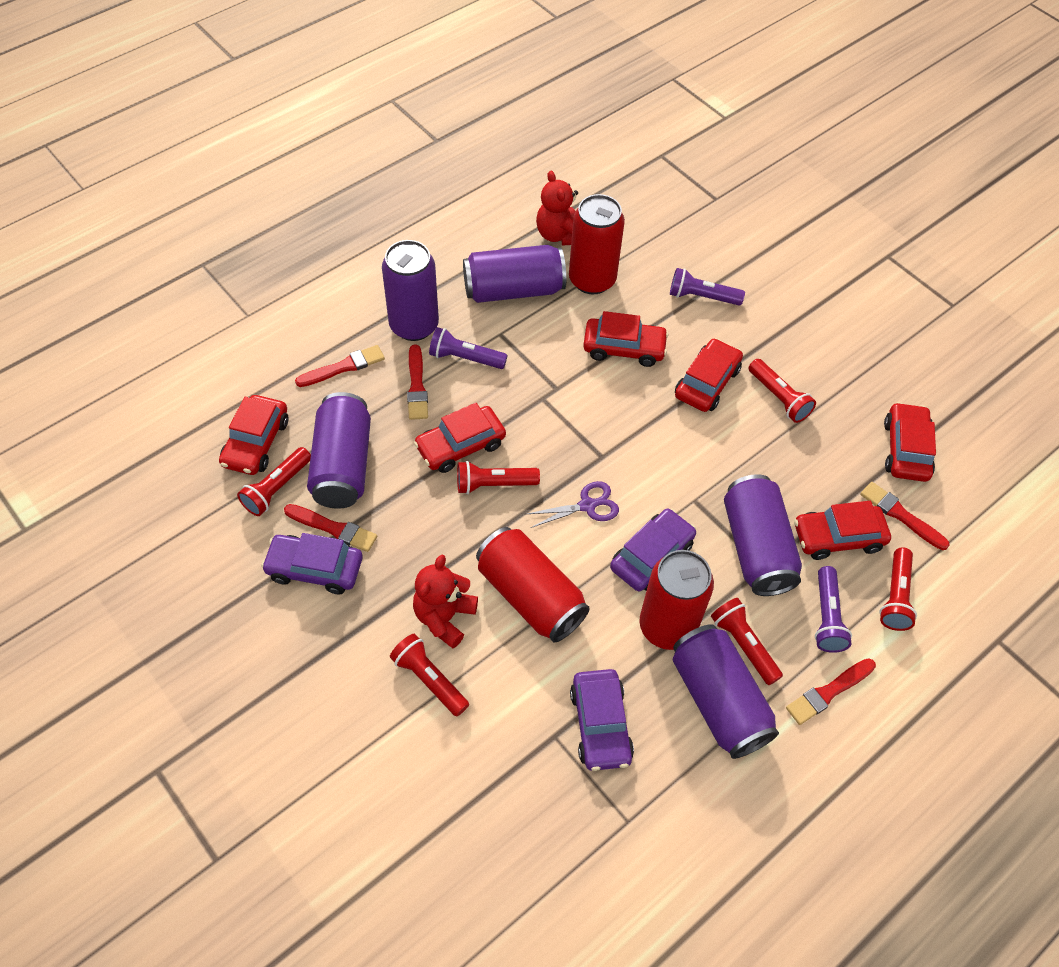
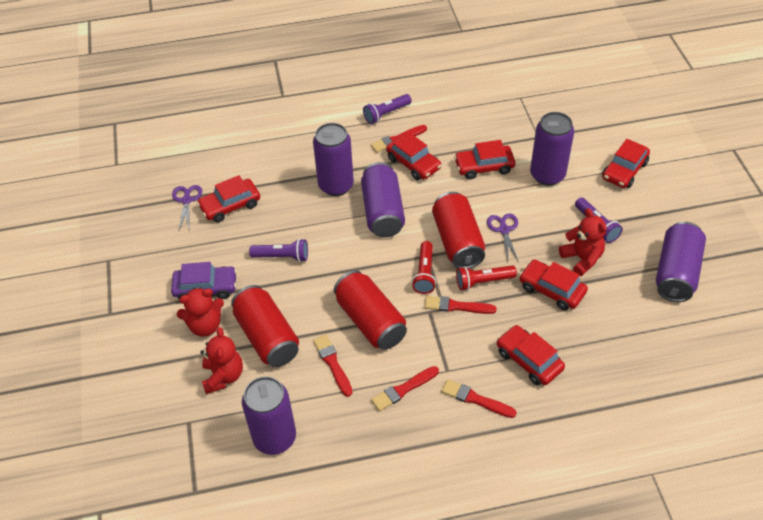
purple car: [261,533,362,595] [570,669,634,771] [610,509,696,592] = 3 -> [171,262,237,299] = 1
purple scissors: [527,481,619,528] = 1 -> [172,185,202,231] [487,213,519,263] = 2
red flashlight: [237,447,311,516] [390,634,469,717] [457,461,540,494] [711,598,783,685] [749,359,816,423] [879,547,917,631] = 6 -> [412,241,436,294] [456,265,517,290] = 2
red teddy bear: [413,554,478,648] [536,171,578,246] = 2 -> [177,288,224,336] [200,327,243,394] [559,208,607,276] = 3

